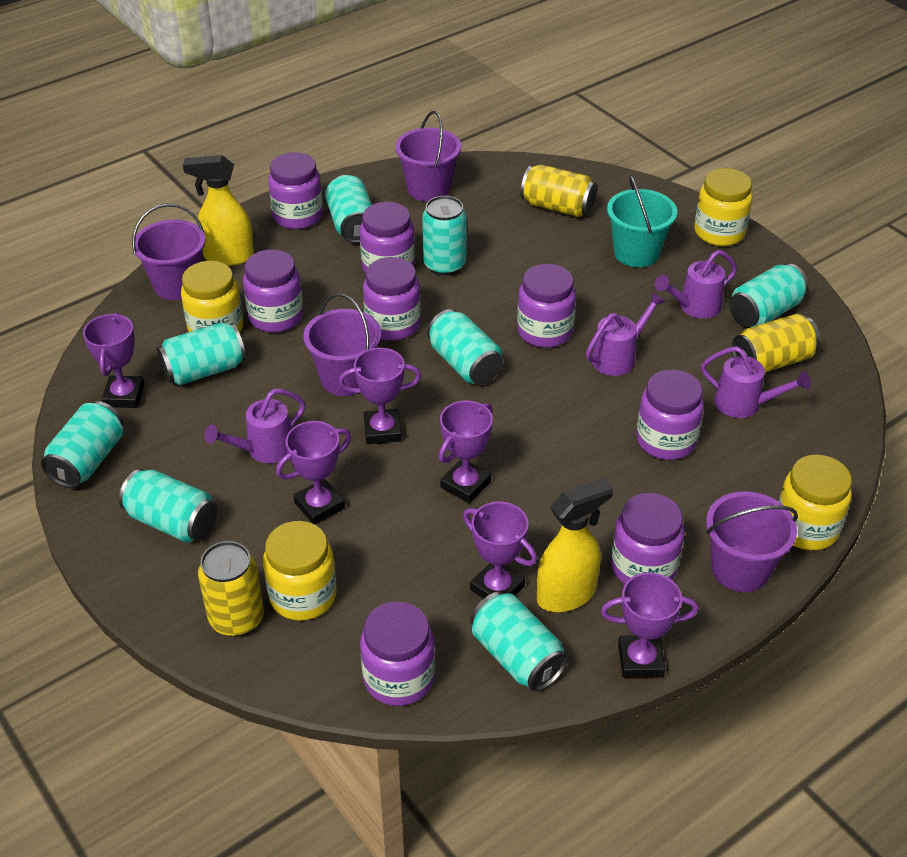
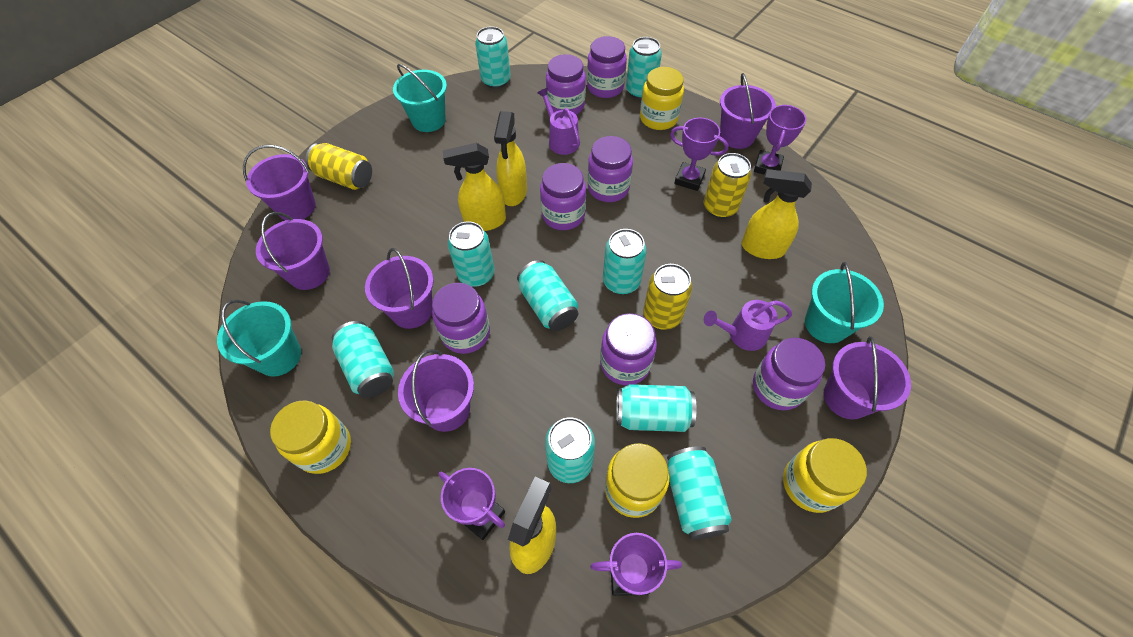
purple bucket: [132,203,205,300] [303,293,381,396] [395,111,461,202] [706,491,798,592] = 4 -> [243,145,316,220] [256,212,330,290] [365,248,434,329] [398,349,474,432] [720,73,776,149] [824,336,911,419] = 6
purple jar: [243,249,303,333] [268,152,323,229] [360,202,415,273] [360,601,435,706] [363,257,421,341] [517,264,576,348] [611,493,685,584] [636,369,704,460] = 8 -> [432,283,490,354] [540,163,586,230] [546,54,586,115] [587,36,627,98] [588,136,633,202] [600,313,657,385] [753,338,825,410] = 7
purple trophy: [83,313,145,408] [276,421,351,524] [339,348,421,444] [439,400,493,503] [463,501,537,599] [601,572,698,678] = 6 -> [438,468,505,540] [590,533,682,596] [670,118,728,191] [754,105,806,175] = 4
purple watering can: [204,389,306,463] [586,292,666,376] [654,250,737,319] [701,346,811,418] = 4 -> [537,88,580,155] [704,300,792,351] = 2
turquoise bucket: [607,175,677,267] = 1 -> [217,299,301,377] [393,64,447,132] [805,262,884,343] = 3
turquoise can: [41,401,123,488] [119,469,217,542] [157,323,246,385] [325,175,372,243] [422,196,467,276] [427,309,503,384] [470,592,568,692] [729,264,809,328] = 8 -> [332,321,394,398] [448,221,495,287] [475,27,511,89] [517,260,578,331] [545,417,595,483] [603,229,647,294] [616,384,697,432] [626,37,662,99] [667,446,732,540] = 9
yellow spray bottle: [183,155,254,266] [537,478,613,612] = 2 -> [443,143,506,231] [494,111,527,206] [508,477,556,574] [742,169,812,259] = 4

